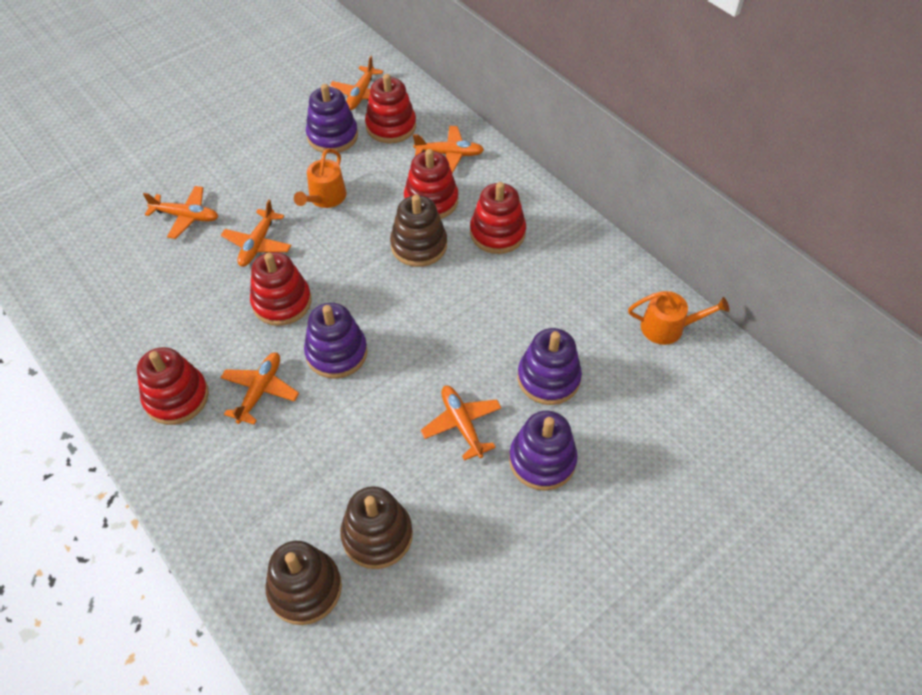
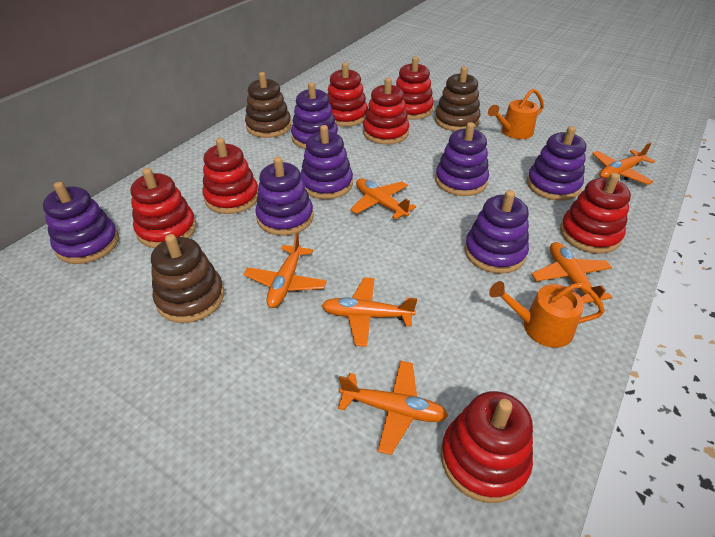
purple stacking toy: [304,303,368,379] [306,84,358,154] [509,411,578,491] [517,328,582,405] = 4 -> [43,182,119,264] [255,157,314,236] [291,82,338,149] [301,125,353,199] [435,122,489,196] [464,190,529,274] [527,126,586,201] = 7
red stacking toy: [137,347,209,425] [250,252,312,326] [365,74,416,143] [404,149,458,219] [470,182,526,254] = 5 -> [130,168,196,248] [202,138,258,214] [327,62,368,127] [363,78,409,145] [396,56,434,120] [441,391,533,503] [560,172,631,254] = 7

